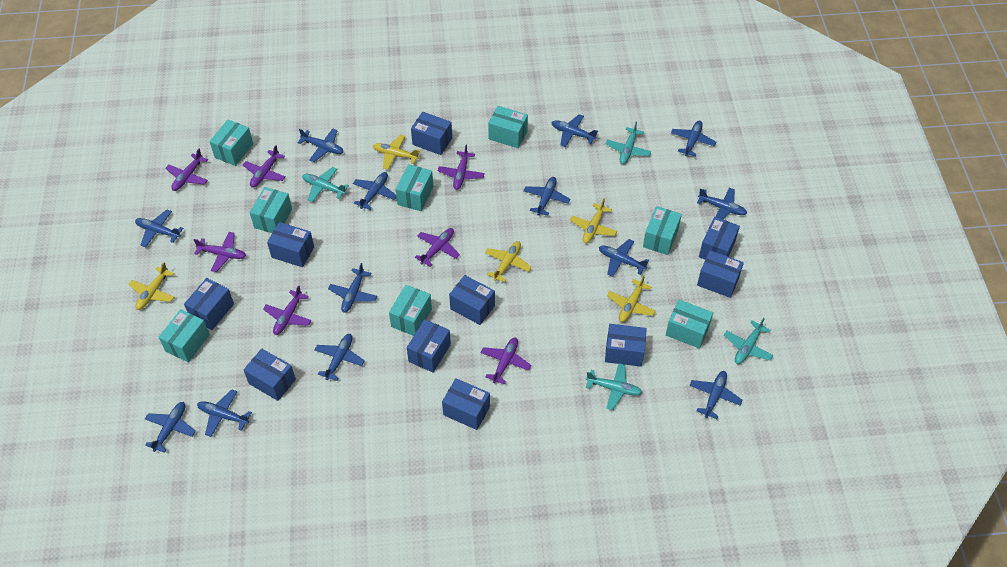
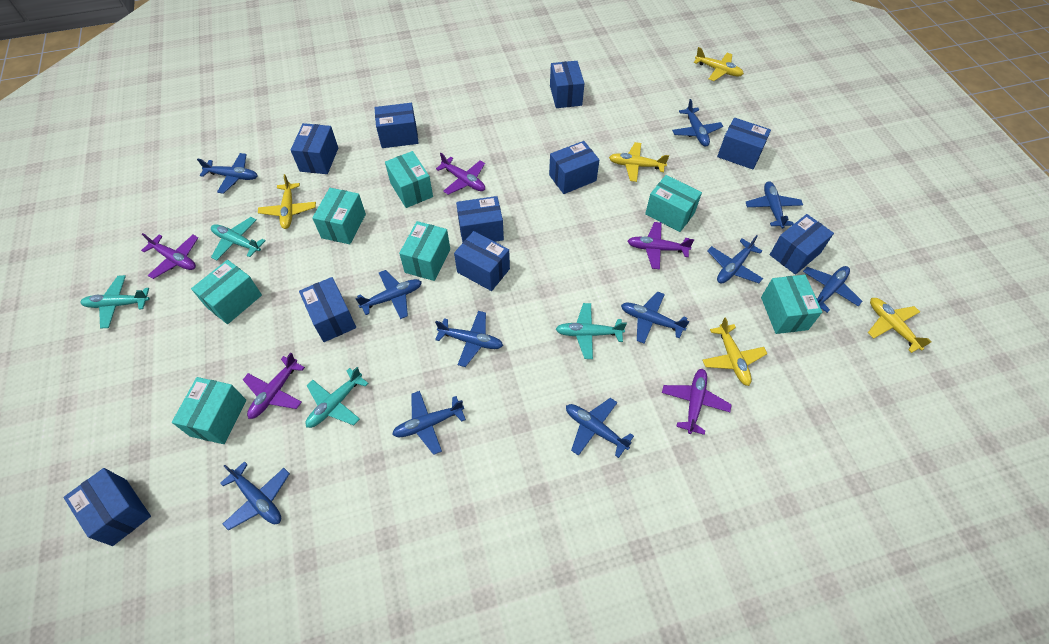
blue plane: [135,209,183,248] [145,402,196,453] [197,389,252,437] [298,128,343,162] [315,334,365,381] [328,263,377,313] [353,172,397,210] [524,177,570,216] [551,114,598,147] [599,239,649,277] [671,121,716,157] [689,371,742,419] [697,188,747,219] = 13 -> [197,153,257,194] [220,461,290,531] [355,270,422,319] [392,391,466,455] [435,311,503,367] [566,398,634,458] [621,291,690,343] [672,99,723,146] [707,235,763,284] [746,181,803,229] [803,266,862,313] = 11
purple plane: [165,149,208,191] [194,232,246,272] [243,145,286,187] [263,285,312,335] [415,228,460,267] [438,145,485,190] [481,338,531,385] = 7 -> [141,233,198,279] [243,352,305,419] [436,153,485,195] [628,222,694,269] [662,369,732,435] = 5
turquoise box: [159,309,210,362] [209,120,253,166] [250,187,292,233] [389,285,432,336] [396,164,433,211] [488,106,528,148] [643,206,682,255] [666,300,713,349] = 8 -> [172,377,246,444] [191,260,262,324] [312,188,366,244] [385,151,433,208] [399,221,450,281] [645,175,702,232] [761,275,822,334] = 7

